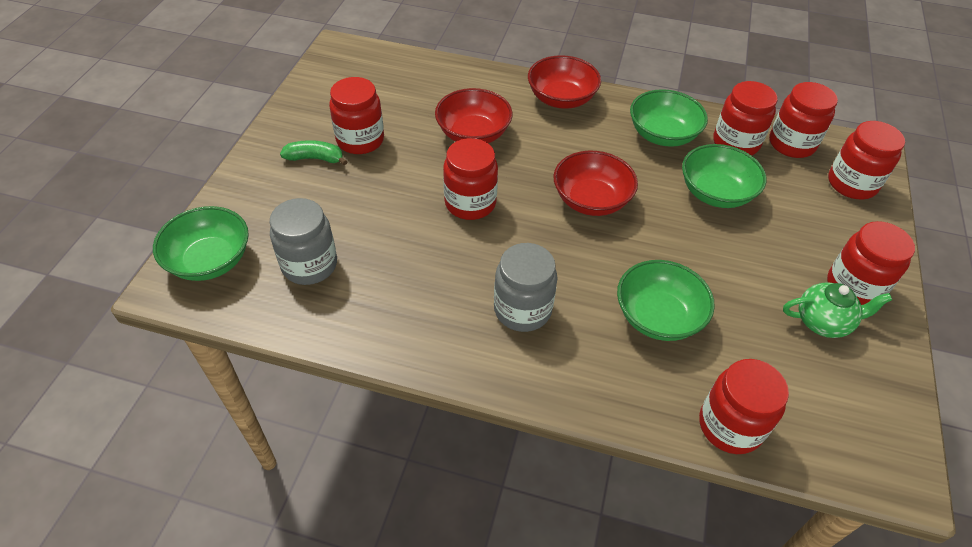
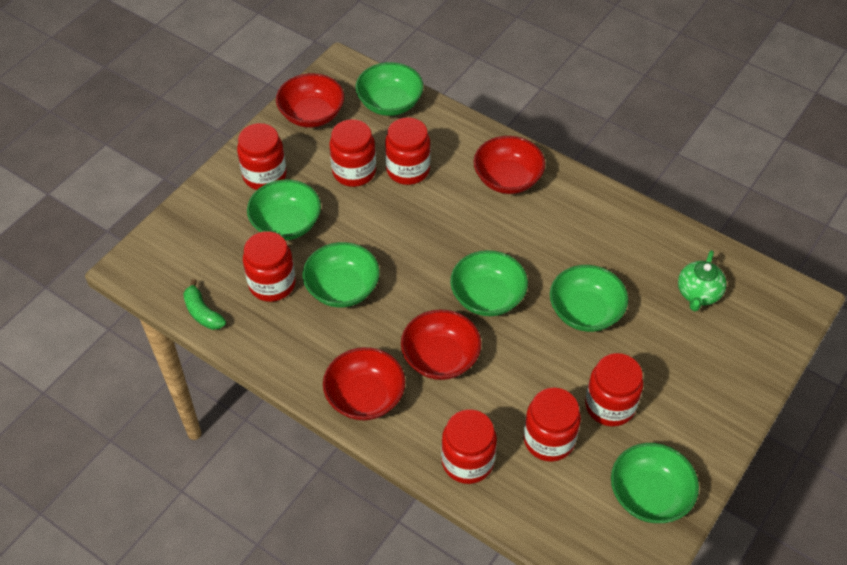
green bowl: [153,206,249,281] [617,260,715,341] [630,89,708,147] [682,144,766,208] = 4 -> [247,179,321,240] [302,242,380,307] [356,62,423,116] [450,250,528,316] [550,265,628,332] [611,443,699,523] = 6
grey jar: [270,198,337,285] [494,243,557,332] = 2 -> none = 0
red bowl: [435,88,513,143] [528,55,601,109] [553,151,638,216] = 3 -> [276,73,344,128] [323,347,405,420] [401,309,481,380] [473,136,545,194] = 4

